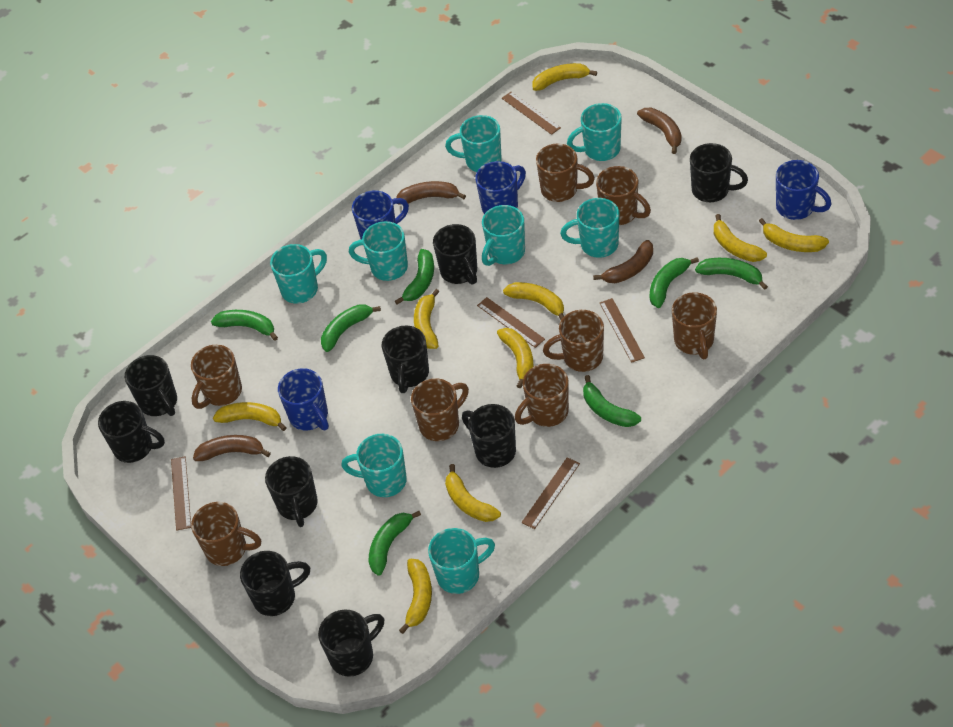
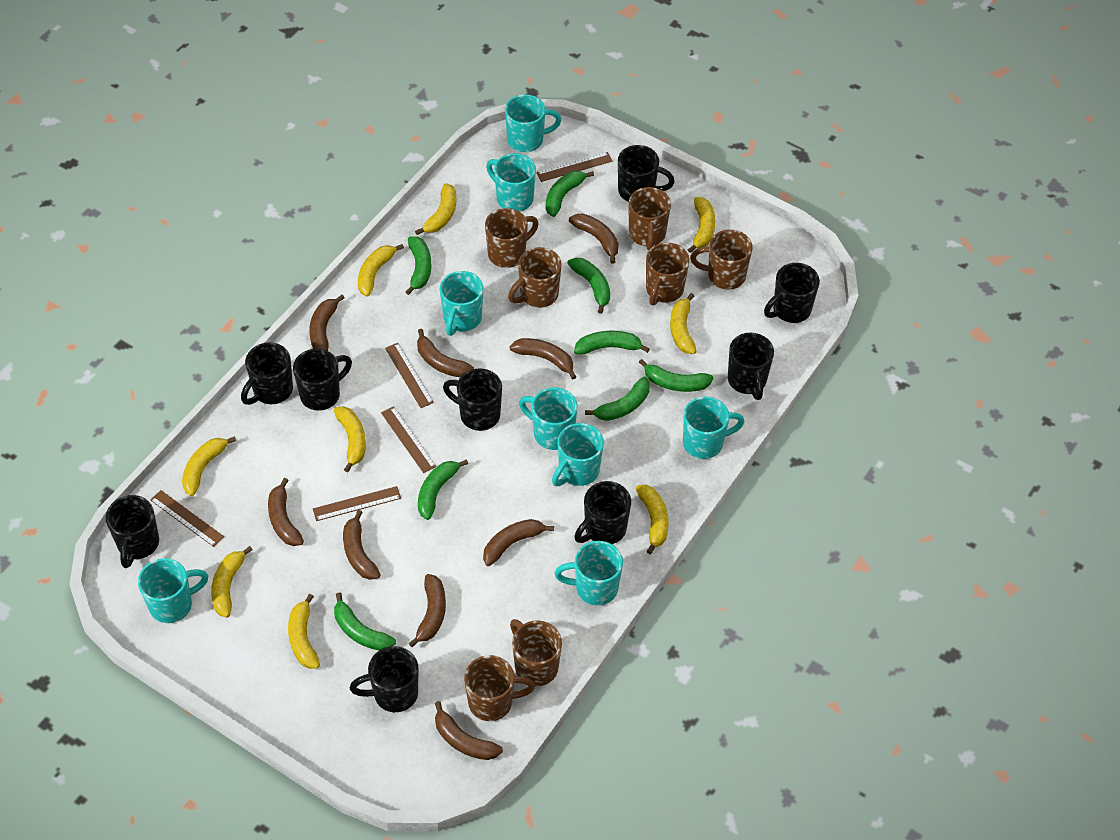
blue mug: [278,368,329,431] [352,190,409,240] [475,161,526,214] [776,160,832,220] = 4 -> none = 0
brown banana: [193,435,271,461] [396,181,466,205] [593,240,653,283] [637,108,682,154] = 4 -> [268,478,304,546] [309,295,344,351] [343,510,381,580] [409,574,446,647] [417,329,474,377] [435,701,503,760] [483,519,554,566] [510,338,576,379] [569,214,619,264] = 9
brown mug: [191,345,242,409] [191,502,261,566] [411,378,469,441] [515,364,569,427] [536,144,595,202] [543,310,604,372] [596,166,651,225] [672,292,717,359] = 8 -> [464,655,535,721] [485,208,539,268] [508,247,562,308] [510,619,562,686] [629,187,671,251] [646,242,689,306] [690,230,753,289] = 7
green banana: [211,310,278,341] [321,305,381,352] [368,511,421,576] [395,249,434,305] [583,375,641,427] [650,257,699,308] [695,258,768,290] = 7 -> [334,592,396,650] [406,236,431,295] [418,459,468,520] [545,171,594,217] [567,258,610,314] [574,331,650,355] [585,377,650,421] [639,359,713,392] = 8

